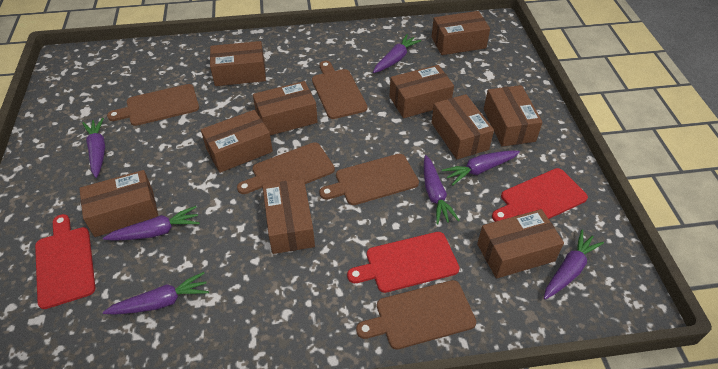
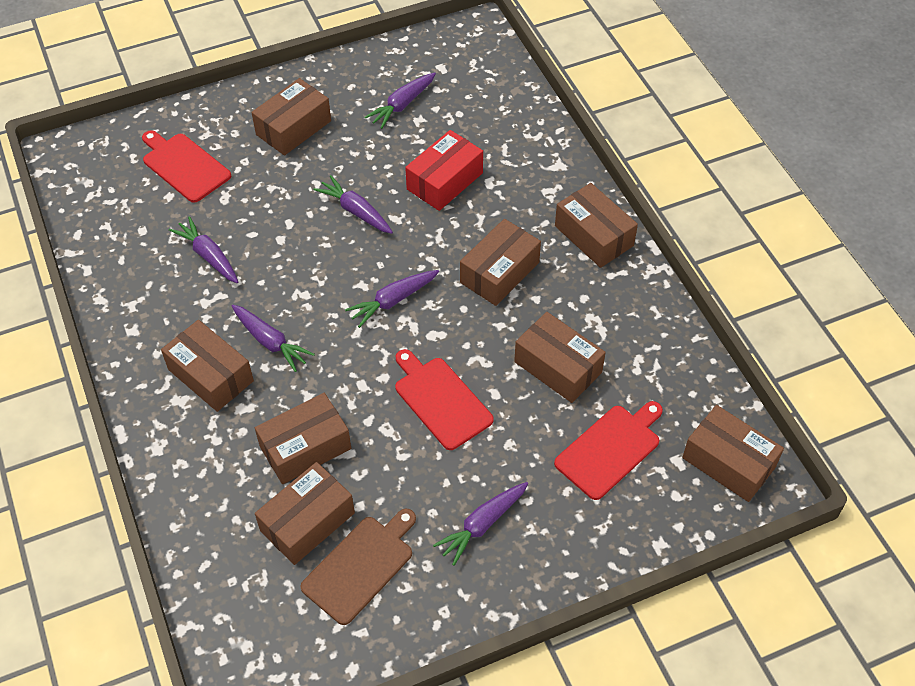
brown box: [79,170,158,237] [201,110,273,173] [210,41,266,86] [253,81,318,135] [263,179,315,254] [389,65,454,118] [431,94,494,159] [432,11,490,55] [477,209,564,279] [484,85,543,147] = 10 -> [161,320,254,412] [252,78,331,156] [255,393,351,484] [255,462,355,565] [460,219,541,306] [514,312,606,403] [555,183,638,268] [682,405,784,502] = 8
brown cutting board: [107,84,199,126] [237,142,335,194] [312,61,368,119] [319,154,419,205] [356,280,476,350] = 5 -> [300,509,416,625] = 1
purple carrot: [82,118,105,178] [103,206,200,241] [103,272,209,315] [373,34,421,73] [424,155,459,224] [442,150,520,185] [544,230,604,300] = 7 -> [169,216,238,283] [232,305,315,372] [314,175,393,234] [345,270,439,328] [365,72,436,129] [433,482,528,566] = 6
red box: none = 0 -> [405,130,483,211] = 1

